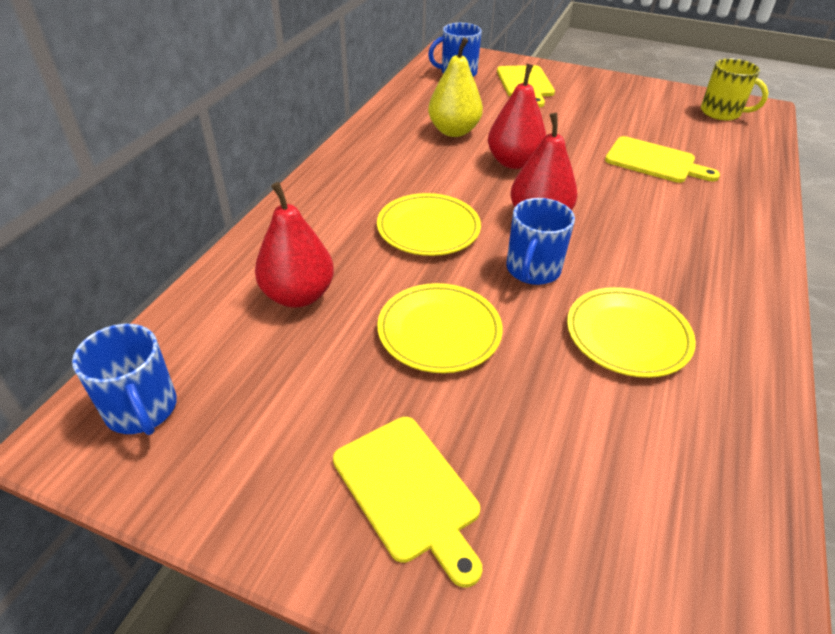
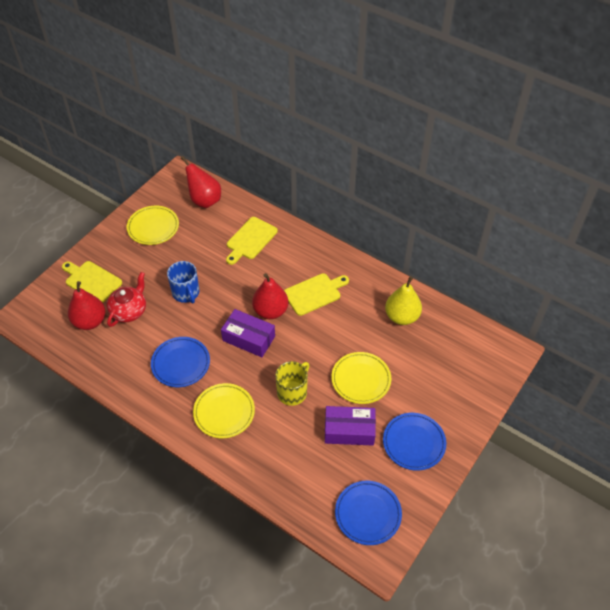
blue mug: [72,324,177,435] [428,23,482,77] [506,198,575,285] = 3 -> [167,261,199,304] = 1
blue plate: none = 0 -> [151,337,210,387] [335,481,402,545] [383,413,446,471] = 3
purple box: none = 0 -> [221,309,275,357] [325,406,376,446] = 2
red teapot: none = 0 -> [107,272,146,327] = 1

